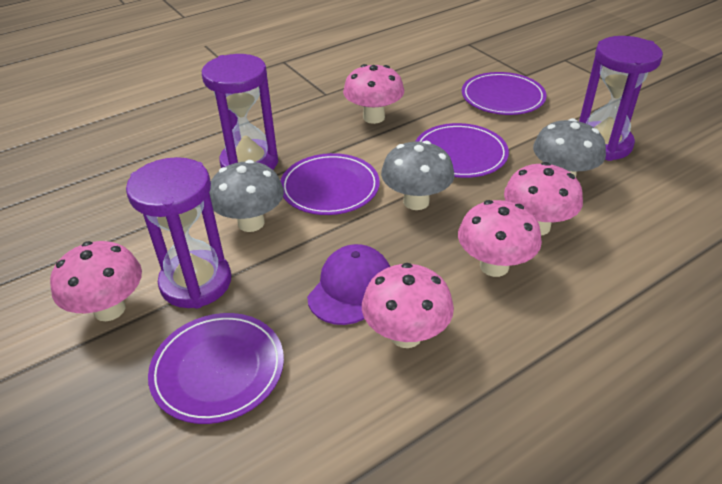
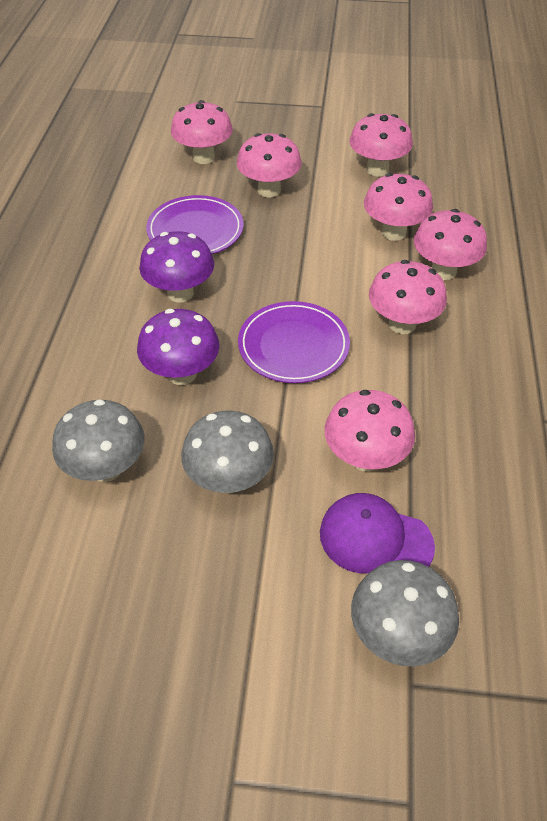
pink mushroom: [50,241,142,321] [343,64,404,124] [362,263,454,348] [458,200,542,277] [504,162,583,235] = 5 -> [171,100,233,164] [237,133,302,198] [325,390,415,471] [349,113,413,177] [364,173,433,241] [369,260,447,334] [414,209,487,280] = 7
purple hourglass: [126,157,231,309] [202,54,278,170] [579,36,663,161] = 3 -> none = 0
purple mushroom: none = 0 -> [137,309,220,385] [139,231,214,303] = 2
purple plate: [148,313,284,424] [280,153,380,215] [415,123,509,178] [462,72,547,115] = 4 -> [146,195,243,254] [238,301,350,383] = 2

